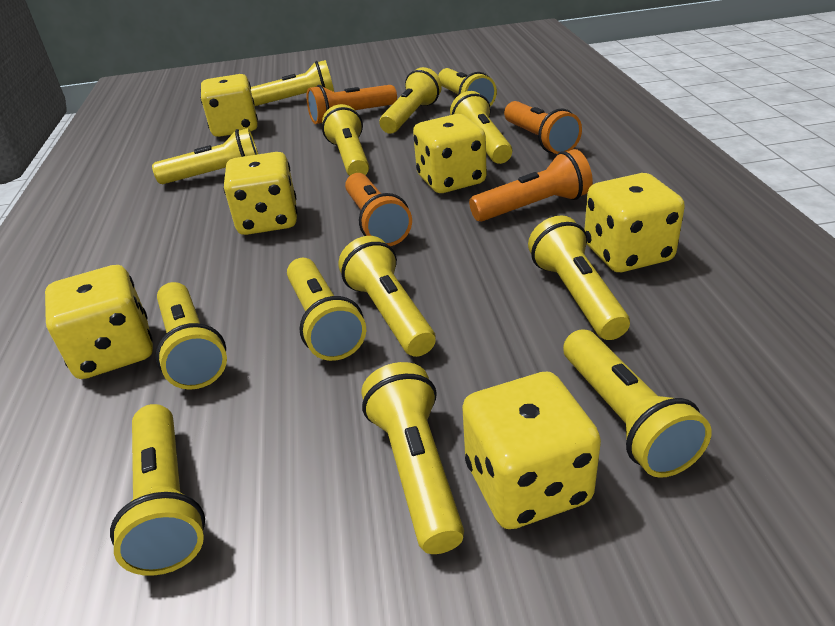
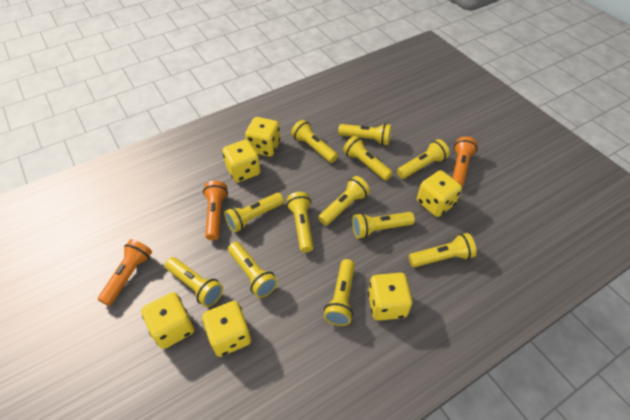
orange flashlight: [307,85,397,124] [345,173,412,246] [469,149,593,222] [504,101,582,154] = 4 -> [98,239,152,306] [203,181,228,240] [452,137,477,187] = 3
yellow flashlight: [110,404,205,576] [152,128,258,184] [156,282,227,390] [251,60,334,106] [287,258,366,361] [322,104,369,176] [339,236,436,357] [362,362,464,554] [379,67,442,134] [438,68,497,107] [450,91,512,164] [528,216,630,340] [563,329,712,478] = 13 -> [165,257,223,307] [224,193,284,233] [228,242,278,298] [287,192,314,253] [291,120,338,163] [318,176,370,226] [324,259,355,326] [338,123,392,146] [343,136,393,181] [352,212,415,239] [397,139,450,179] [409,233,477,267] = 12

